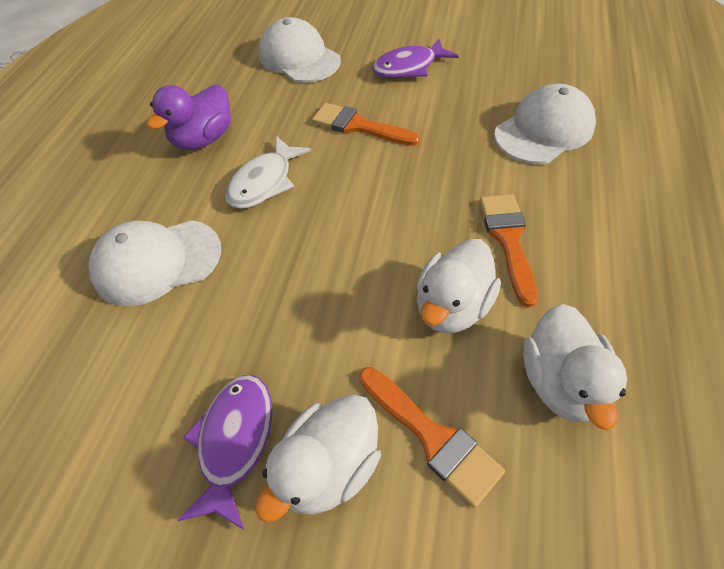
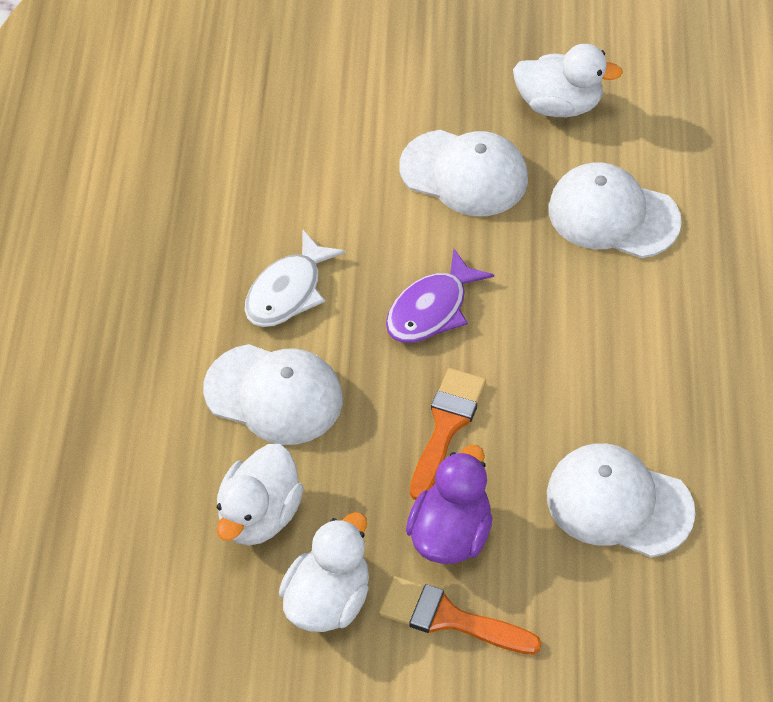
orange brush: [312,103,420,146] [359,367,505,508] [480,194,538,307] = 3 -> [379,576,541,655] [410,368,486,500] = 2
purple fish: [177,375,273,530] [372,39,458,78] = 2 -> [386,249,494,343] = 1
white cap: [88,220,221,306] [259,17,341,83] [494,84,596,164] = 3 -> [203,344,343,445] [399,130,528,216] [547,443,696,557] [548,163,682,258] = 4

